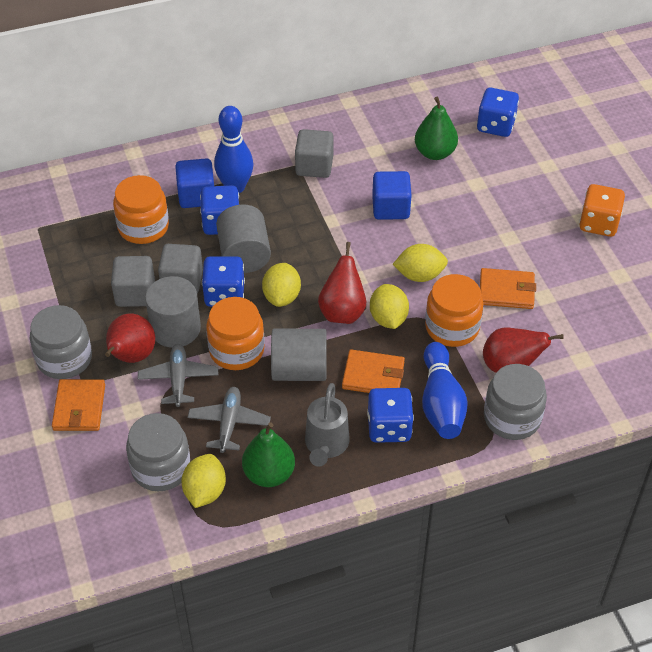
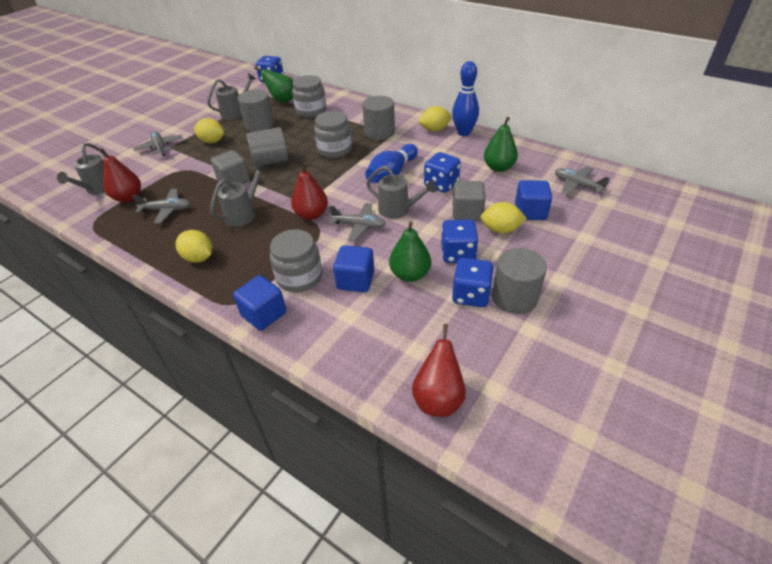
blue cube: [175,158,214,208] [372,171,412,220] = 2 -> [233,275,286,331] [333,245,374,292] [515,180,552,220] = 3
green pear: [242,422,295,487] [415,97,458,160] = 2 -> [254,67,293,103] [389,221,431,282] [484,117,518,172] = 3
grey cube: [111,256,155,307] [158,244,203,294] [295,129,334,178] = 3 -> [211,150,250,186] [453,181,486,220] = 2
grey cylinder: [145,276,201,348] [216,204,271,273] [271,329,327,381] = 3 -> [238,89,274,132] [246,127,288,167] [362,96,395,140] [492,248,547,314] = 4
grey plane: [138,344,218,407] [188,387,271,453] = 2 -> [132,189,191,224] [133,131,183,156] [329,203,386,241] [555,166,610,195] = 4
grey watering can: [305,383,349,467] = 1 -> [57,143,106,195] [207,73,256,120] [210,163,266,227] [366,166,437,219] = 4
orange dice: [579,184,625,237] = 1 -> none = 0
orange jar: [113,175,169,244] [206,297,265,370] [425,274,483,347] = 3 -> none = 0
orange wallet: [52,379,105,431] [342,349,405,393] [480,268,536,309] = 3 -> none = 0

